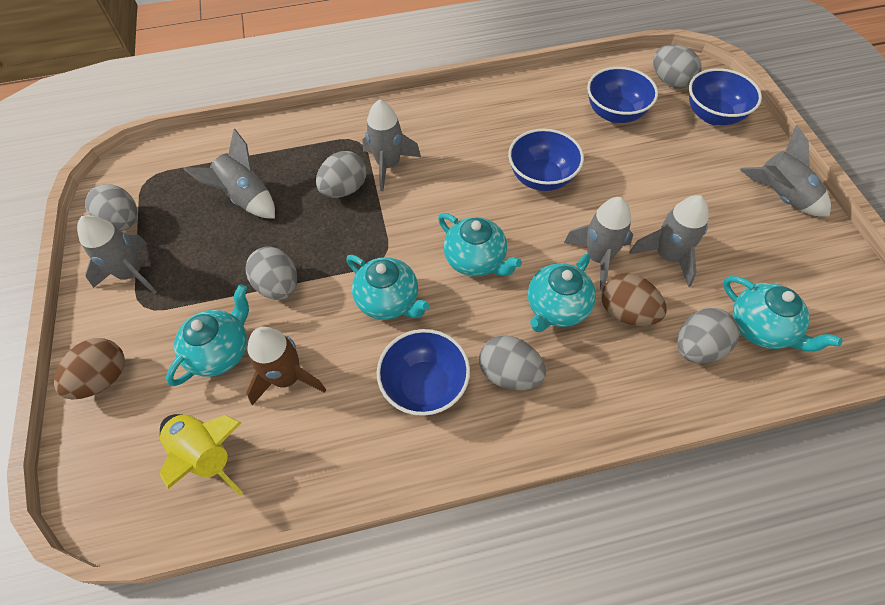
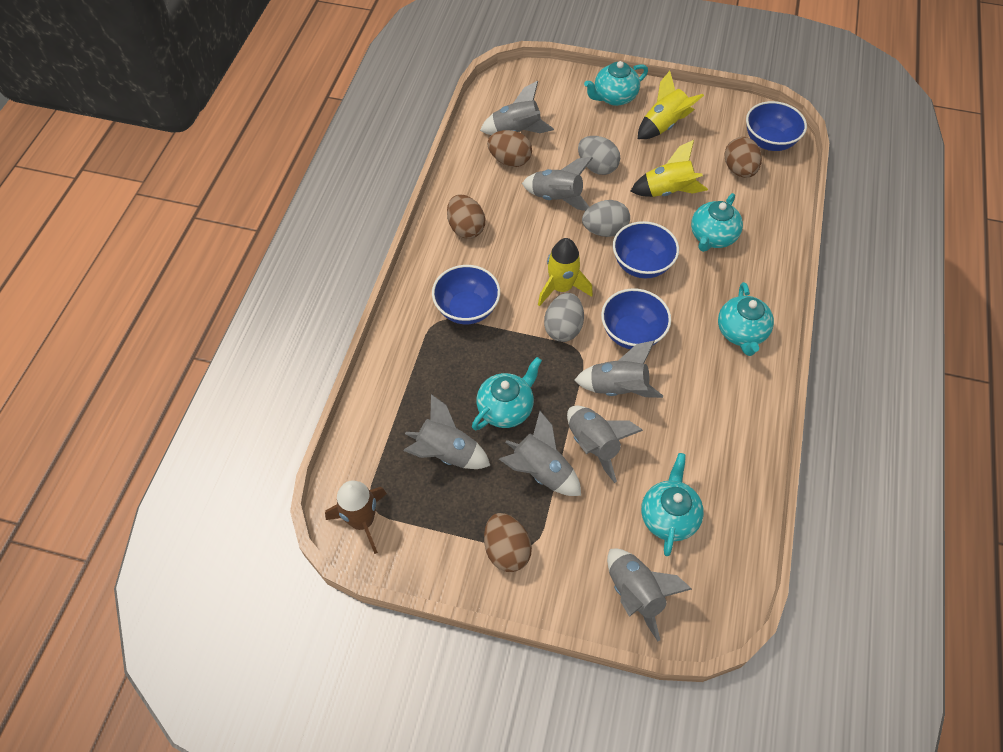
brown egg: [54,338,125,400] [601,273,667,326] = 2 -> [447,194,485,239] [484,513,532,572] [487,130,532,167] [724,137,762,178] = 4
grey egg: [85,184,137,231] [245,246,297,300] [316,151,366,198] [479,336,546,390] [653,45,702,89] [677,308,739,363] = 6 -> [544,293,584,342] [578,136,620,175] [582,200,630,237] = 3
grey rocket: [77,215,157,294] [184,129,275,219] [362,99,421,191] [564,197,633,290] [629,195,709,287] [740,125,831,217] = 6 -> [403,394,490,469] [480,81,554,135] [499,411,581,496] [522,157,593,211] [567,406,643,483] [574,341,663,398] [607,549,692,641] = 7
yellow rocket: [160,414,243,495] = 1 -> [538,238,593,306] [631,140,708,197] [638,71,704,139] = 3

